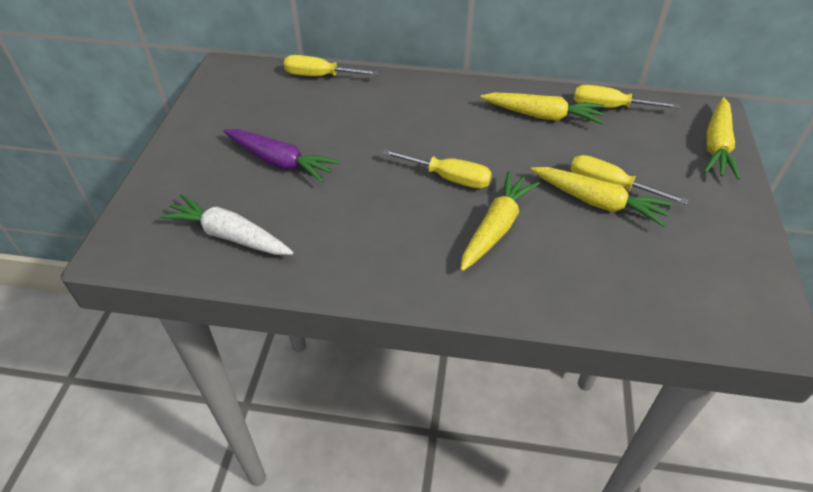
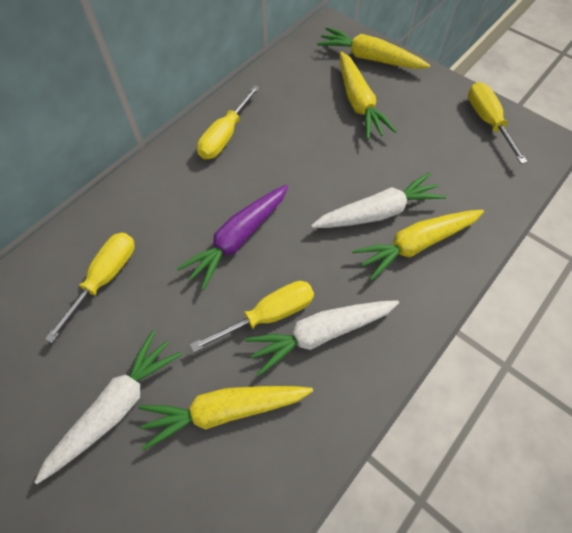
white carrot: [159,194,293,255] = 1 -> [35,330,182,484] [245,300,399,376] [311,172,447,228] = 3

